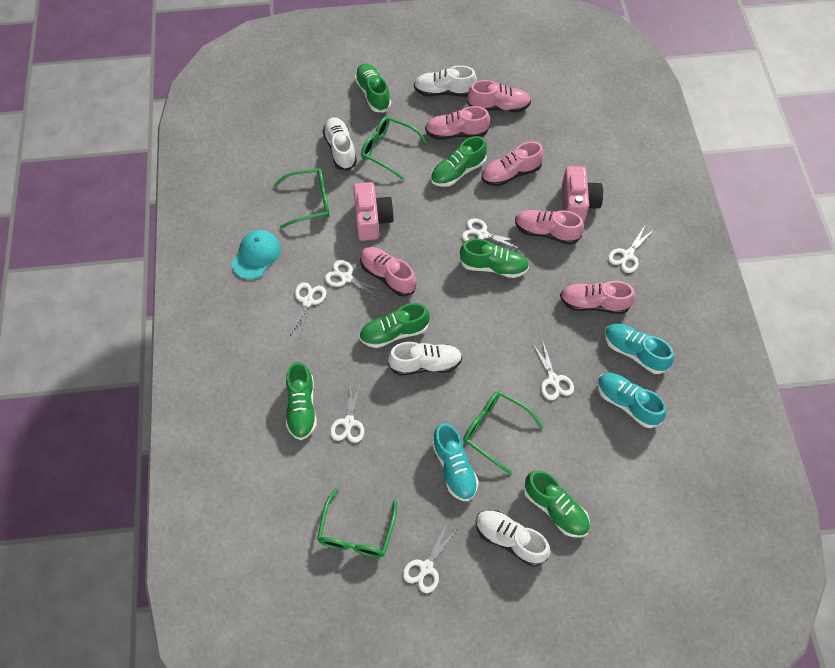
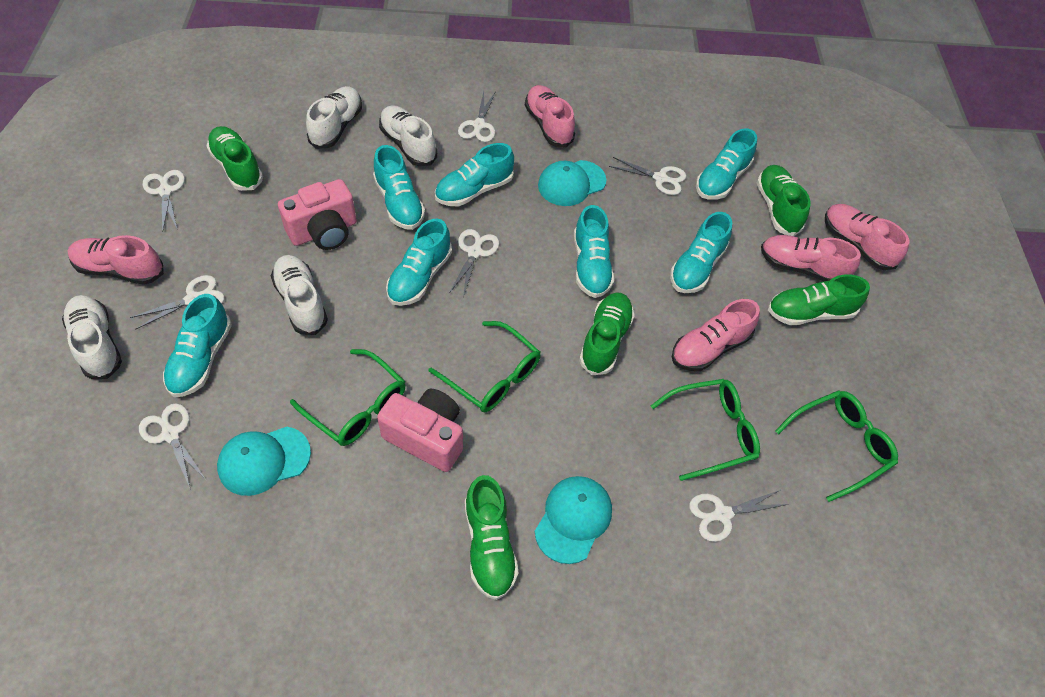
green shoe: [286,362,317,440] [355,63,391,112] [359,303,430,348] [431,136,487,187] [459,238,529,278] [524,470,590,538] = 6 -> [206,126,263,191] [465,475,518,600] [579,292,635,375] [757,165,810,236] [768,274,870,325] = 5
pink shoe: [360,247,416,296] [425,106,490,140] [467,80,531,112] [482,141,544,186] [515,210,584,245] [560,281,635,314] = 6 -> [67,235,164,285] [525,85,575,147] [672,299,760,371] [761,235,861,281] [825,204,909,270] = 5
turquoise cap: [232,230,281,279] = 1 -> [217,427,311,496] [535,476,612,564] [538,160,606,206] = 3
turquoise shoe: [432,423,479,501] [597,373,666,428] [605,323,674,374] = 3 -> [163,294,232,397] [373,145,425,230] [386,219,452,306] [435,143,514,206] [574,205,614,298] [670,212,732,293] [696,128,757,200] = 7

